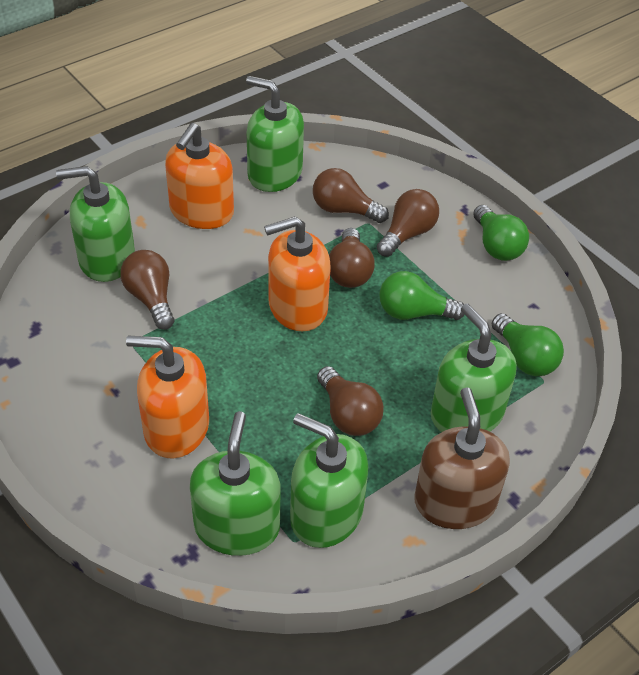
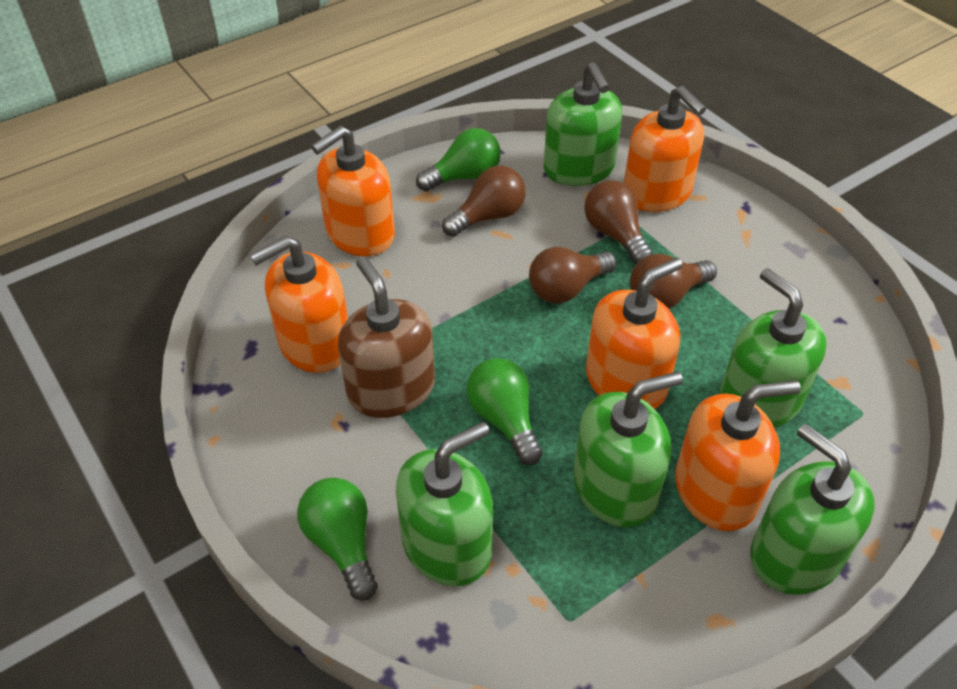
brown light bulb: [120,250,174,330] [313,168,389,223] [317,366,384,436] [329,228,375,288] [377,189,439,257] = 5 -> [442,166,526,237] [529,247,616,304] [584,180,653,264] [630,254,717,309] = 4
orange soap dispenser: [126,336,209,459] [165,123,234,229] [264,216,331,331] = 3 -> [250,236,348,373] [311,126,395,256] [586,257,683,409] [624,86,706,212] [675,380,801,531] = 5

